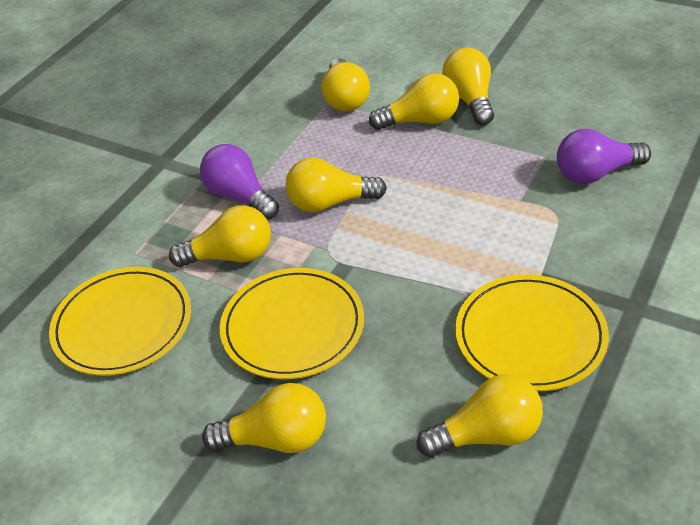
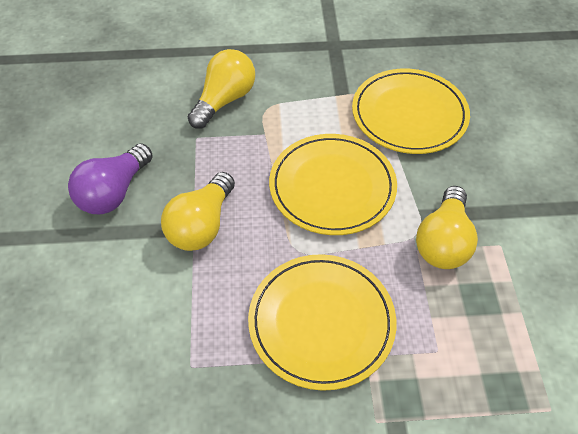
purple light bulb: [200,144,279,220] [557,129,651,184] = 2 -> [68,143,153,214] = 1
yellow light bulb: [169,206,271,267] [202,383,326,453] [286,158,387,212] [322,58,370,111] [369,73,459,130] [417,374,543,458] [442,47,494,125] = 7 -> [161,172,235,251] [188,49,255,129] [416,186,478,269] = 3

